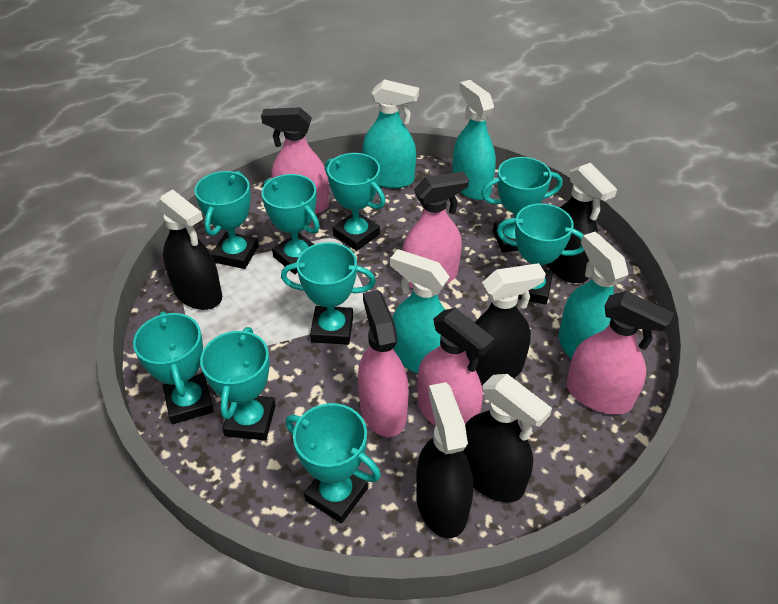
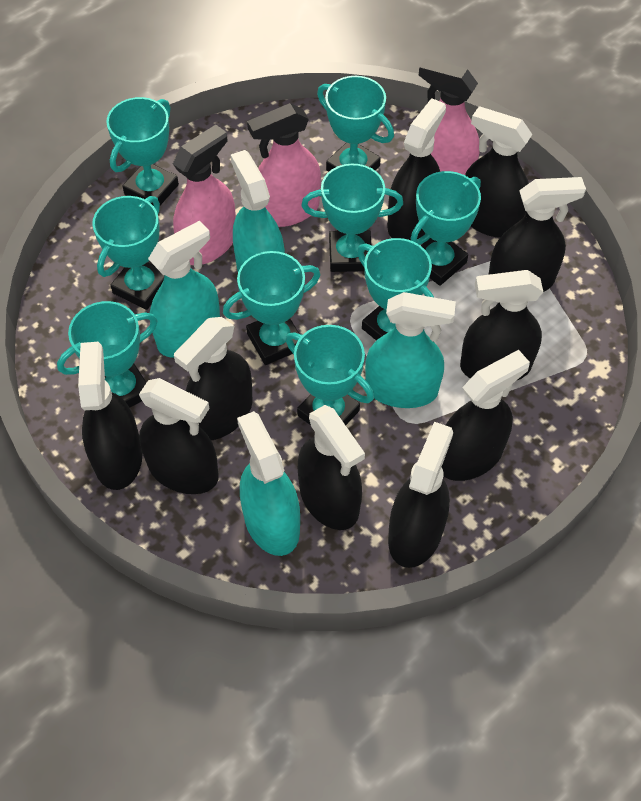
black spray bottle: [156,189,222,310] [416,382,473,538] [463,374,552,502] [466,263,546,385] [546,163,617,283] = 5 -> [78,342,143,490] [139,378,218,494] [174,317,253,440] [298,405,365,530] [387,98,446,240] [388,422,453,568] [442,350,530,481] [460,270,543,381] [465,106,532,238] [488,177,586,292] = 10
pink spray bottle: [261,107,329,214] [358,290,409,437] [402,171,469,288] [417,308,495,426] [566,291,674,415] = 5 -> [173,125,236,265] [247,103,321,227] [419,58,480,175] = 3

